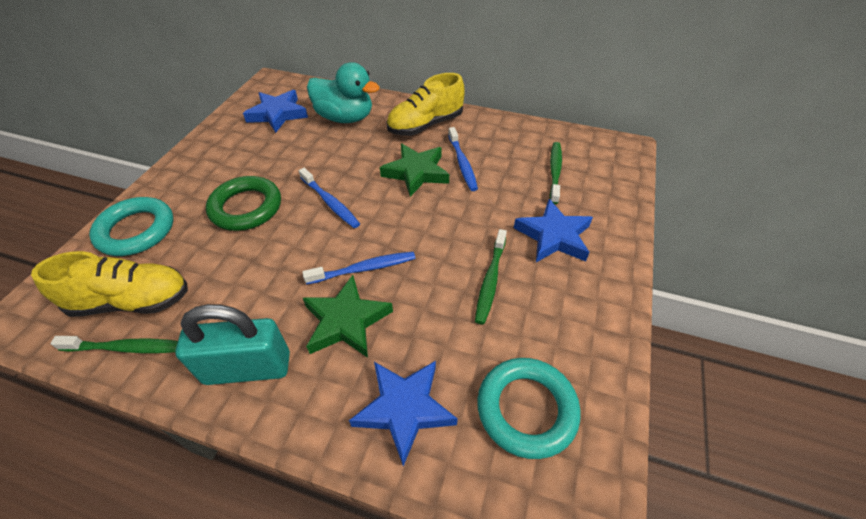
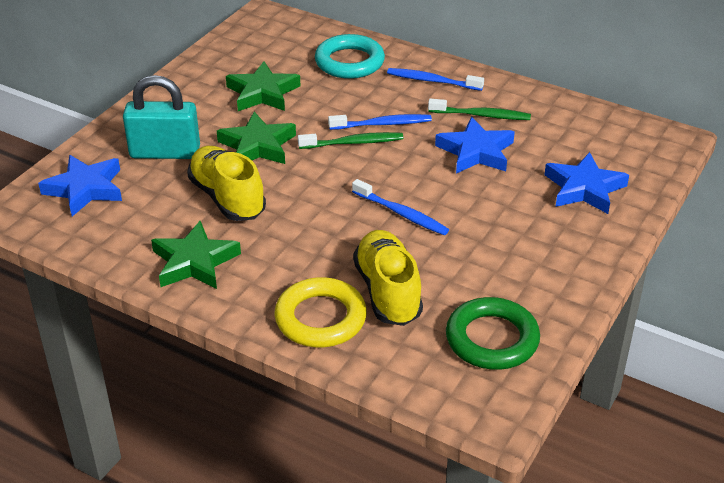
green star: [303,275,393,358] [380,144,449,197] = 2 -> [151,221,241,289] [217,112,296,164] [226,62,300,111] = 3
green toothbrush: [50,336,178,353] [475,229,507,324] [550,142,562,204] = 3 -> [298,132,404,149] [428,99,531,120] = 2
turquoise duck: [307,62,380,123] = 1 -> none = 0
turquoise ring: [89,197,173,256] [477,358,580,459] = 2 -> [315,34,385,79] = 1
yellow ring: none = 0 -> [274,277,367,347] = 1

